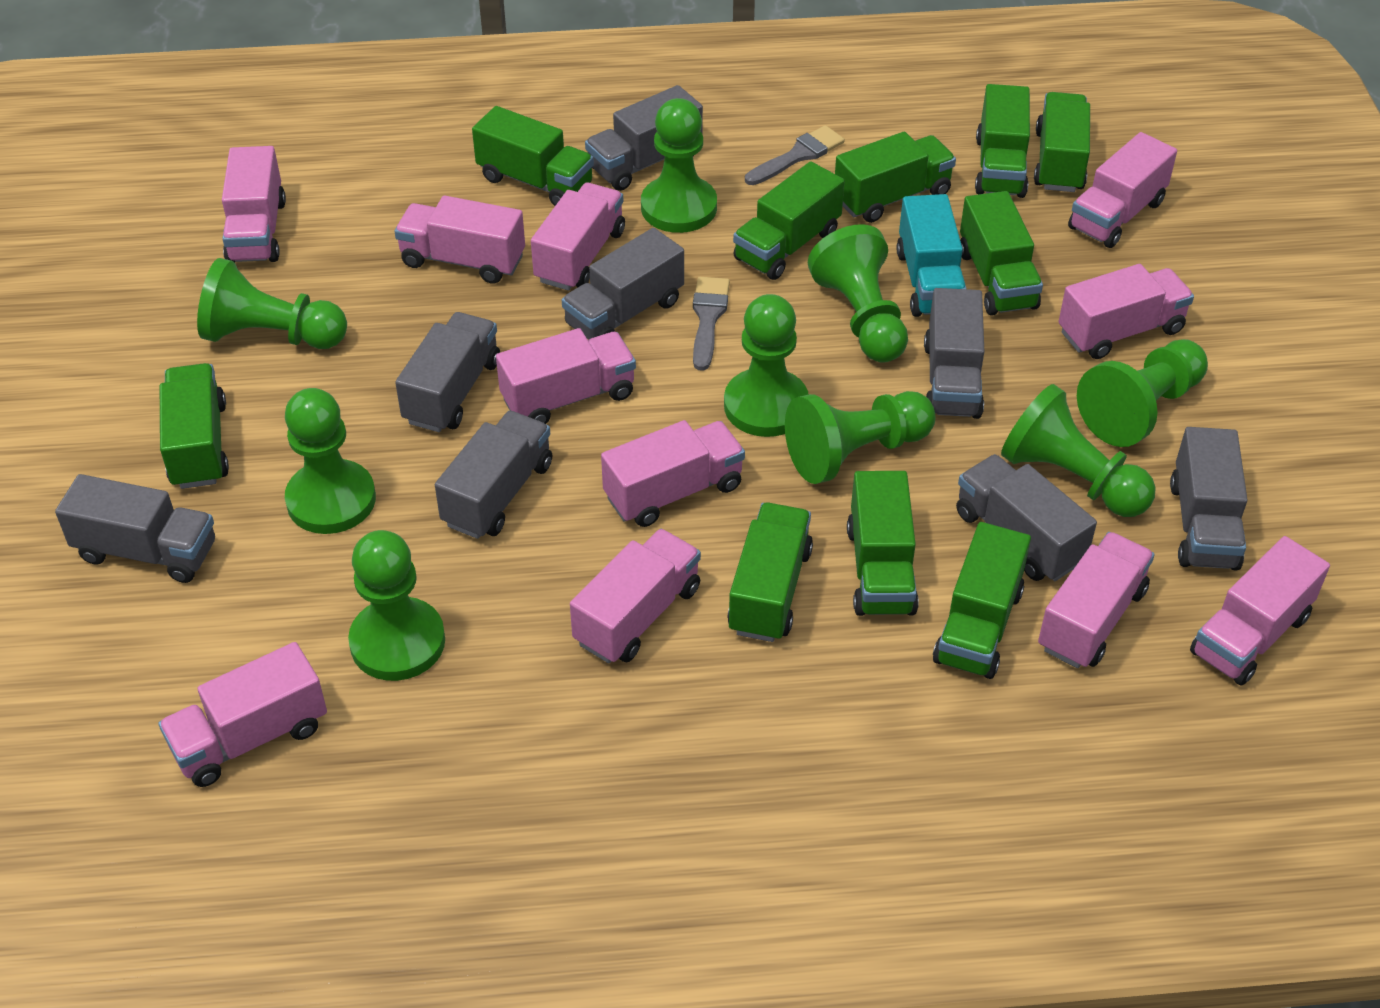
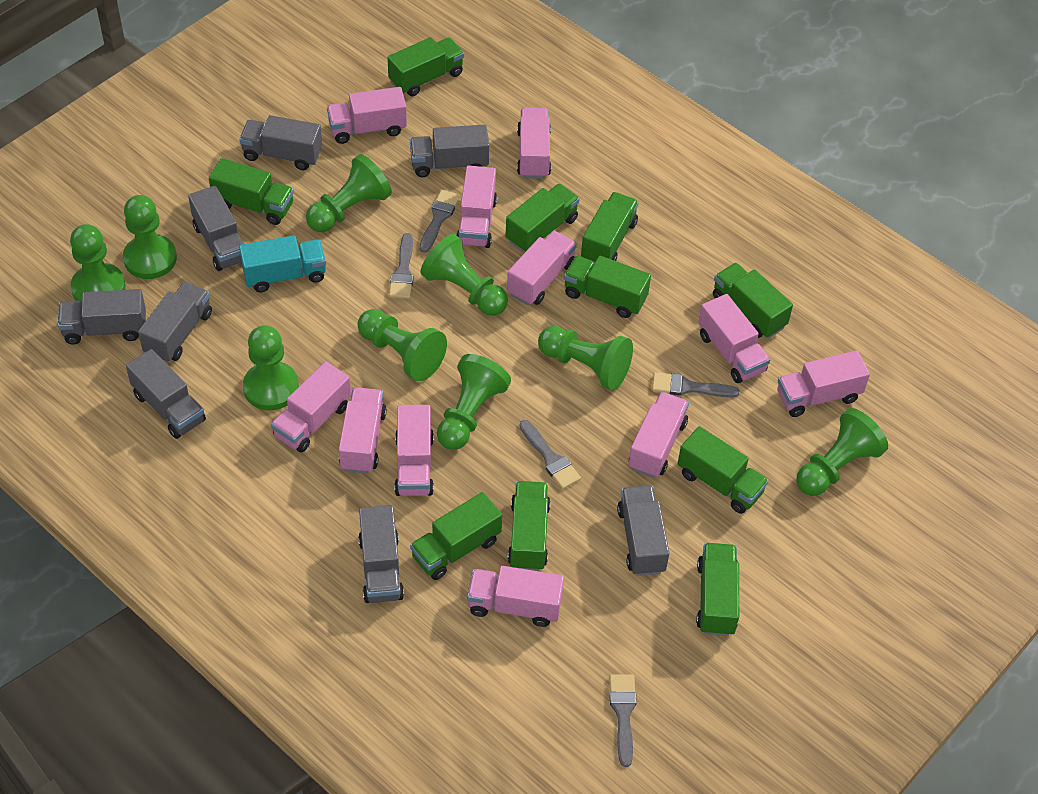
grey brush: [693,277,730,371] [745,125,845,185] = 2 -> [389,233,413,299] [419,190,460,253] [520,420,581,489] [610,674,637,767] [652,372,739,397] = 5

